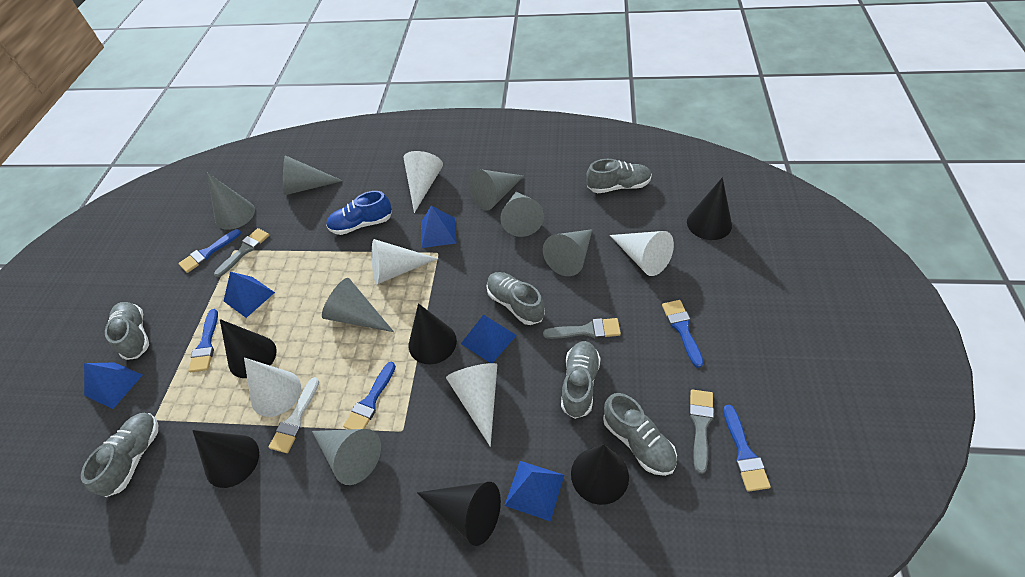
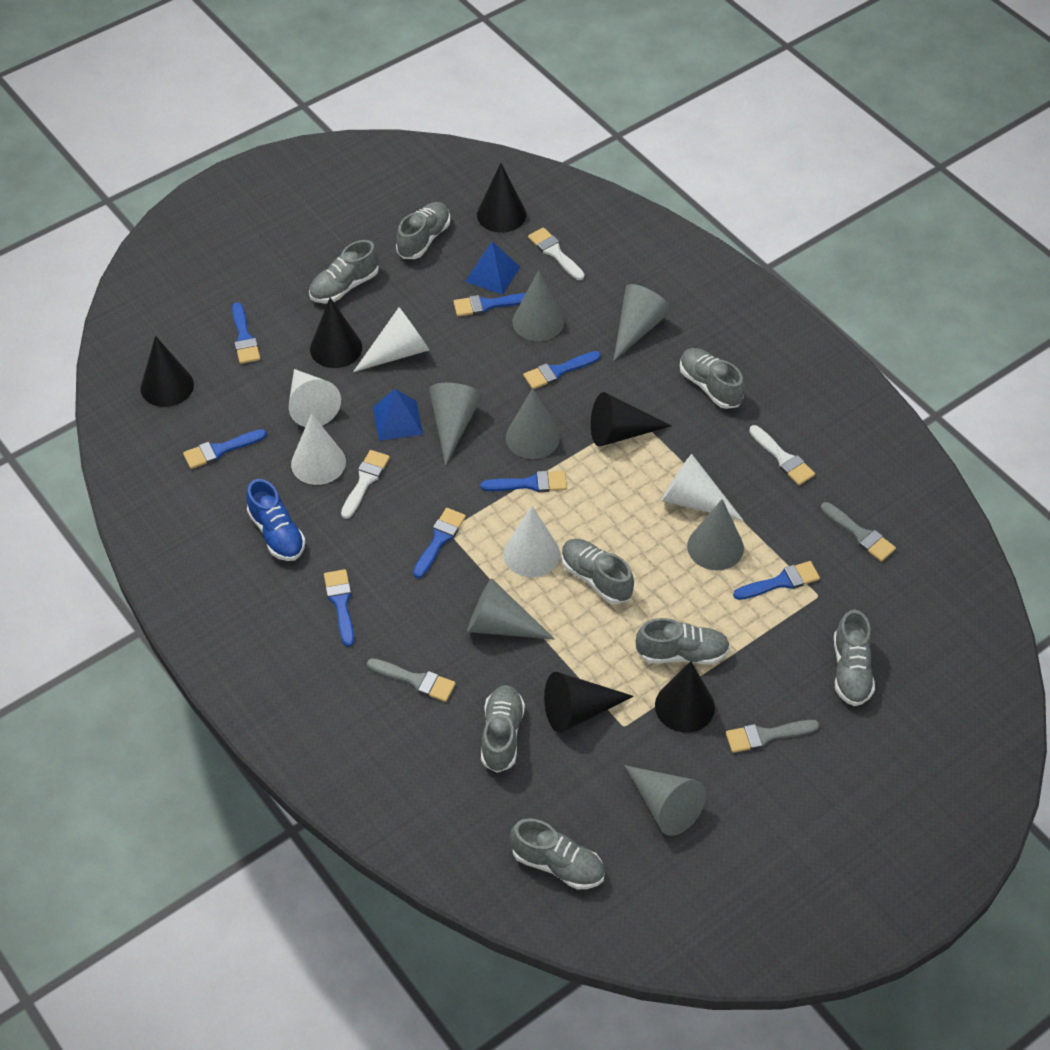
blue brush: [178,229,241,273] [188,309,218,372] [343,362,396,429] [662,300,704,368] [723,405,771,492] = 5 -> [183,429,267,469] [232,302,260,364] [324,569,354,647] [413,508,466,578] [453,293,526,317] [481,471,567,492] [523,351,601,389] [733,561,820,600] = 8
blue pyramid: [84,362,142,409] [224,272,275,318] [421,205,457,248] [461,315,517,363] [504,461,564,522] = 5 -> [373,389,423,441] [465,241,520,295] = 2
grey shoe: [81,413,158,497] [105,302,149,360] [486,272,545,325] [561,341,601,419] [586,159,652,193] [603,393,677,476] = 6 -> [309,240,379,303] [396,202,450,259] [481,685,525,773] [510,818,605,889] [561,539,634,604] [636,618,730,665] [680,348,745,409] [834,610,875,706] = 8
white brush: [269,377,319,453] = 1 -> [341,450,390,519] [528,227,585,280] [749,425,815,485] = 3

